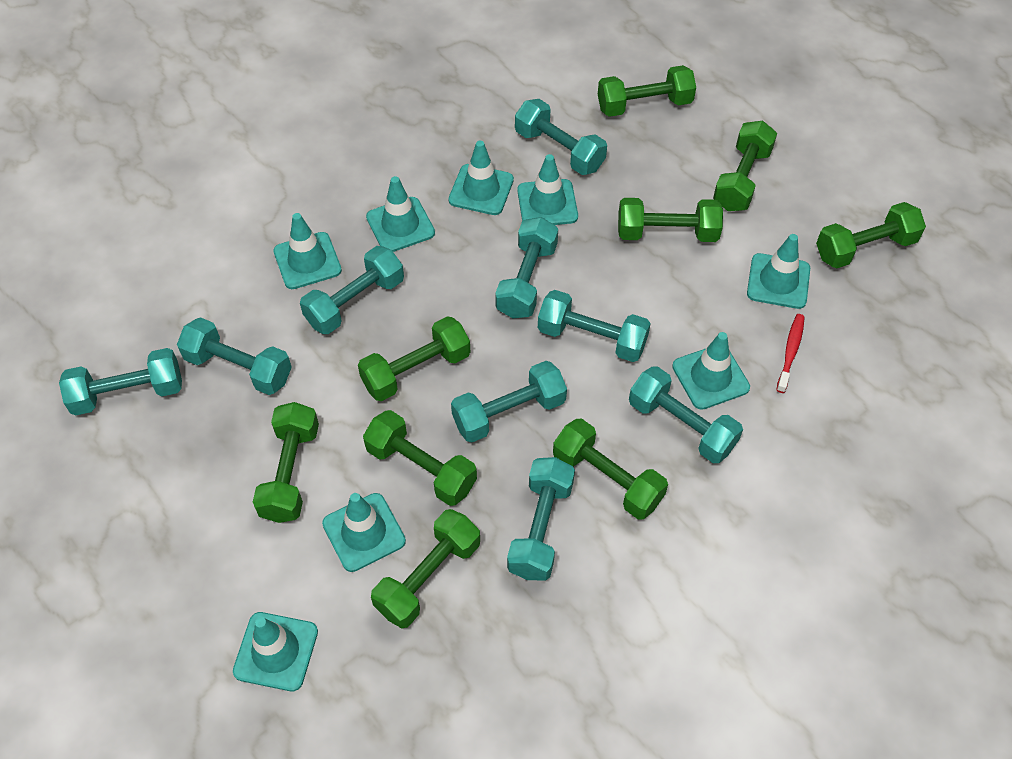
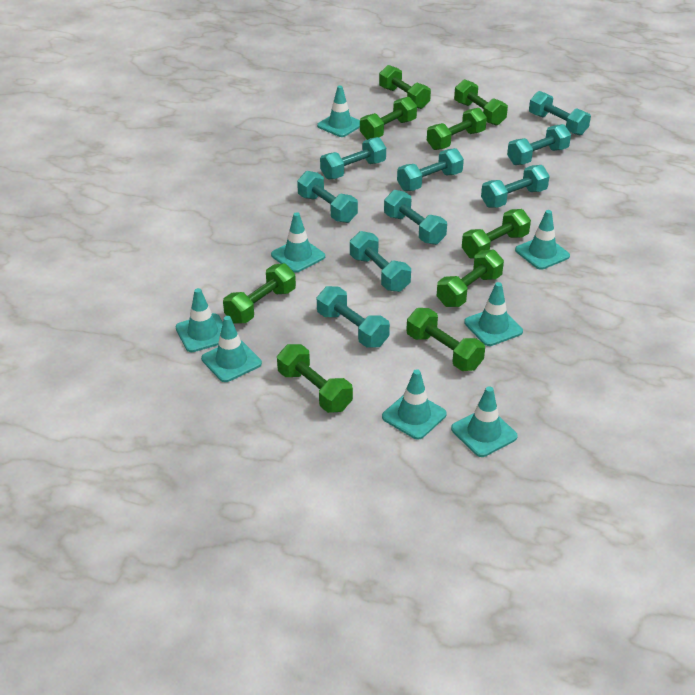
red toothbrush: [776,314,805,393] = 1 -> none = 0

